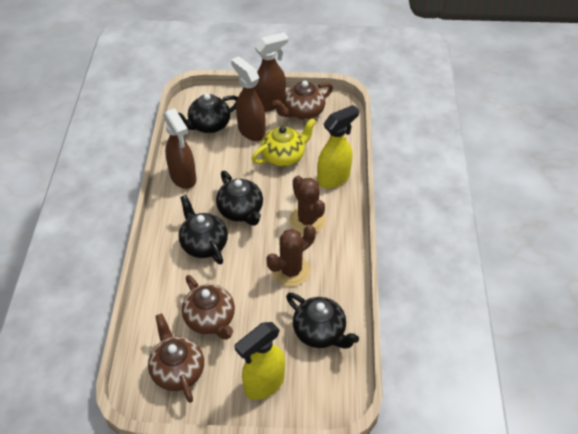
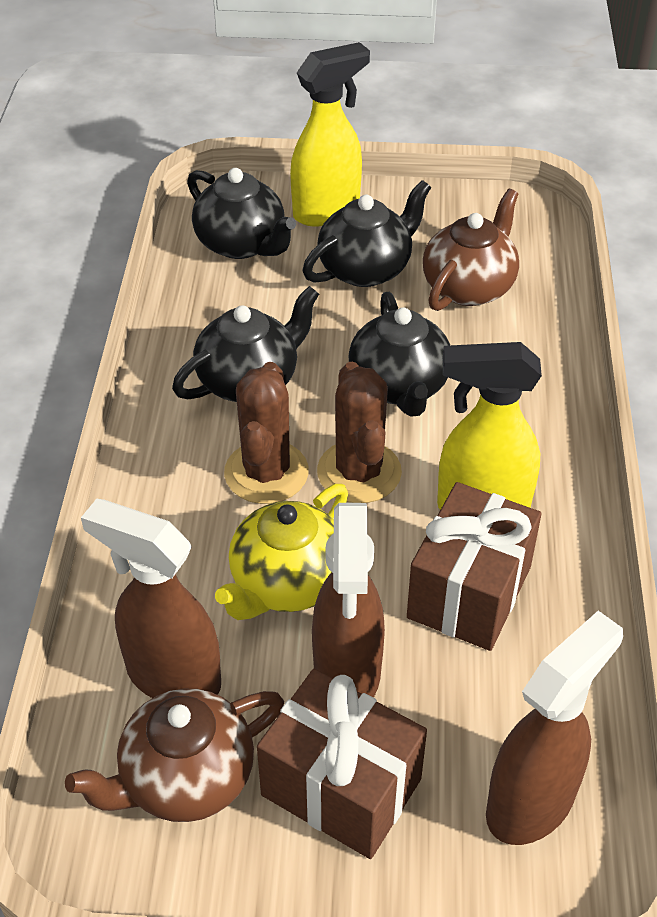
brown gift: none = 0 -> [257,669,427,859] [407,482,542,651] = 2
brown teapot: [148,314,204,403] [182,275,235,340] [272,81,333,120] = 3 -> [65,689,284,822] [423,189,519,311] = 2

